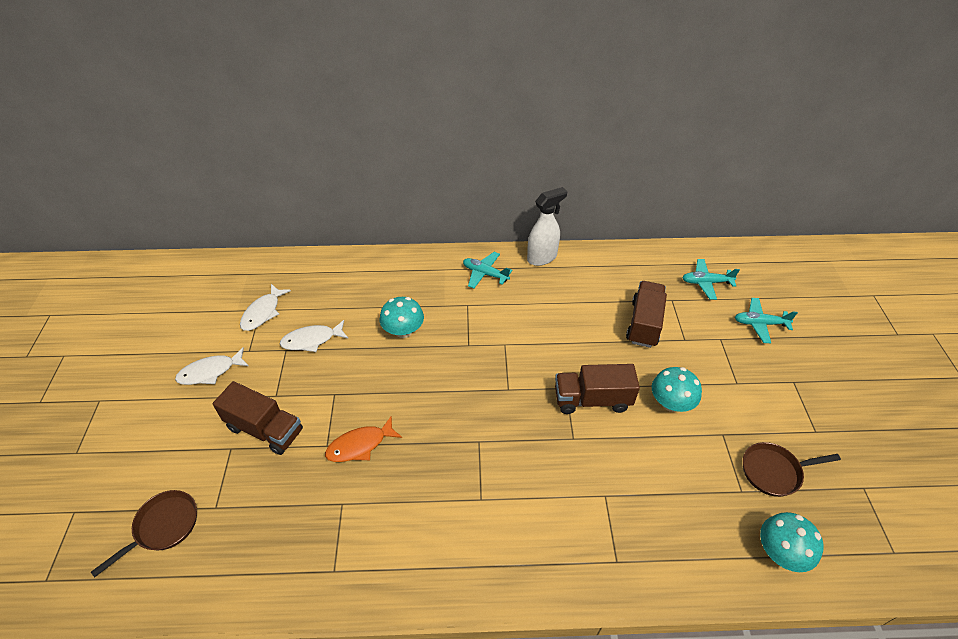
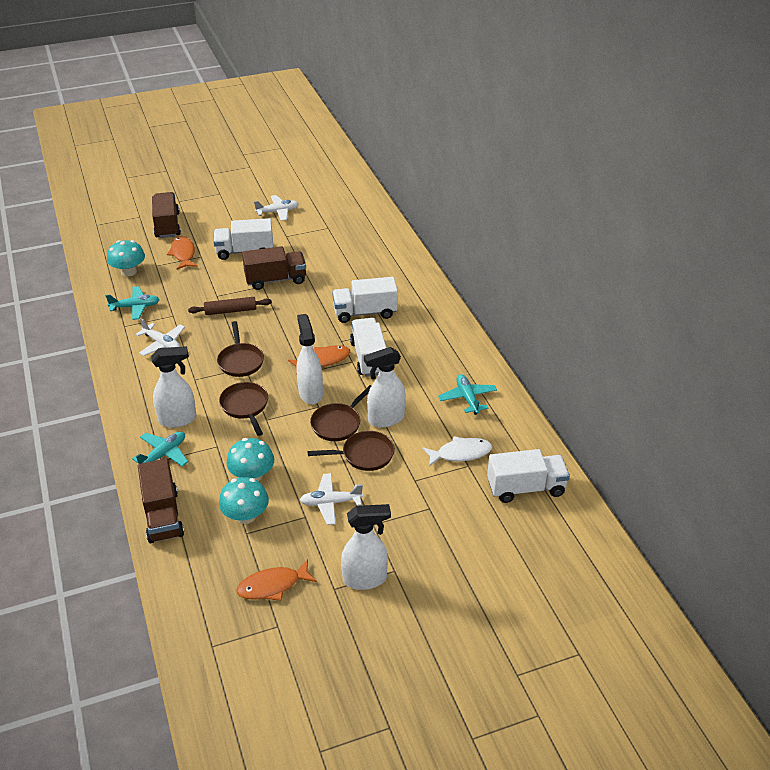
brown pan: [91,490,197,577] [743,442,841,497] = 2 -> [217,321,264,377] [219,382,268,436] [308,431,395,471] [310,385,372,441] = 4
brown rolling pin: none = 0 -> [188,297,272,315] = 1
orange fish: [325,416,402,462] = 1 -> [167,236,198,270] [236,559,317,601] [288,345,350,375] = 3
white fish: [175,348,249,385] [240,284,291,331] [280,320,348,352] = 3 -> [422,436,492,467] = 1
white plane: none = 0 -> [136,318,185,356] [254,195,299,221] [300,473,363,525] = 3
white spray bottle: [527,187,568,266] = 1 -> [151,346,196,428] [297,314,323,404] [341,504,391,590] [364,347,406,427] = 4
white truck: none = 0 -> [213,218,273,260] [332,277,398,323] [350,318,387,377] [487,449,570,503] = 4

